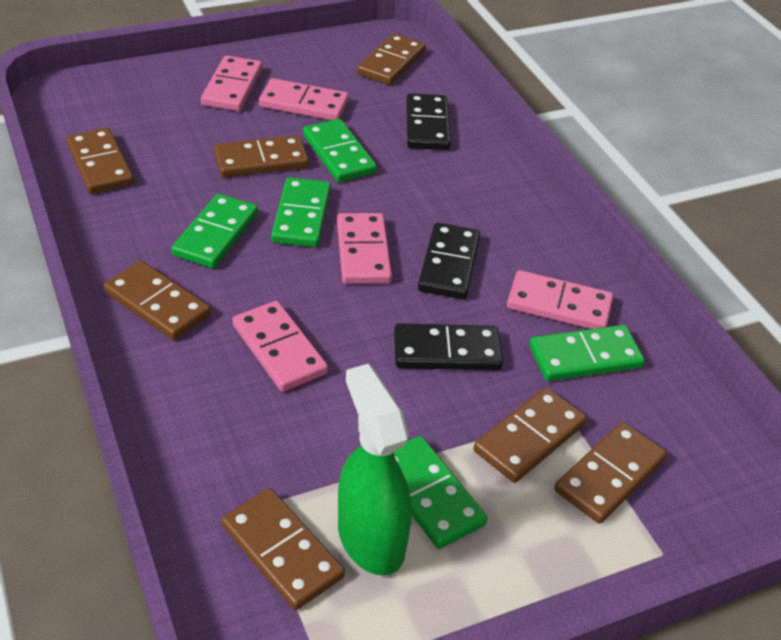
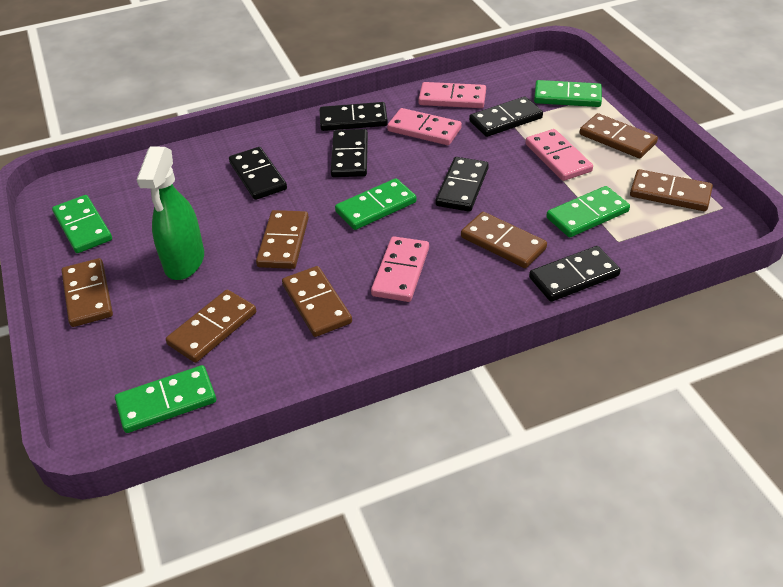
black domino: [394,323,503,370] [406,93,451,150] [418,223,480,299] = 3 -> [229,147,287,200] [320,102,388,131] [331,129,368,177] [436,157,489,212] [469,97,543,137] [529,246,621,302] = 6
pink domino: [201,56,262,111] [232,301,328,392] [259,78,349,120] [337,213,392,284] [507,270,613,329] = 5 -> [371,236,429,302] [387,108,462,145] [418,82,486,108] [525,129,593,181] = 4

